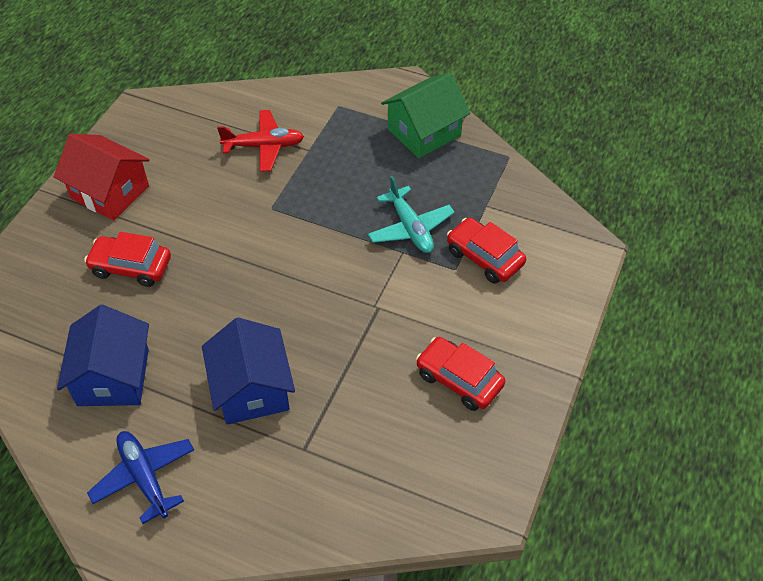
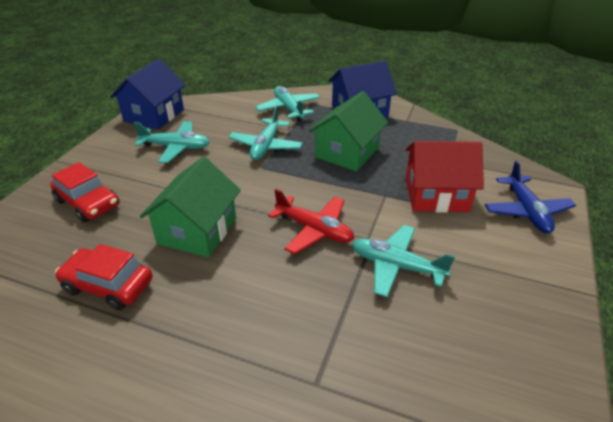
green house: [381,73,470,158] = 1 -> [140,157,241,258] [308,91,388,172] = 2
red car: [84,232,171,287] [416,337,505,411] [447,218,526,284] = 3 -> [50,162,119,223] [55,244,153,310] = 2
turquoise plane: [368,176,455,253] = 1 -> [134,121,210,163] [229,106,303,160] [255,86,320,122] [352,225,455,297] = 4

